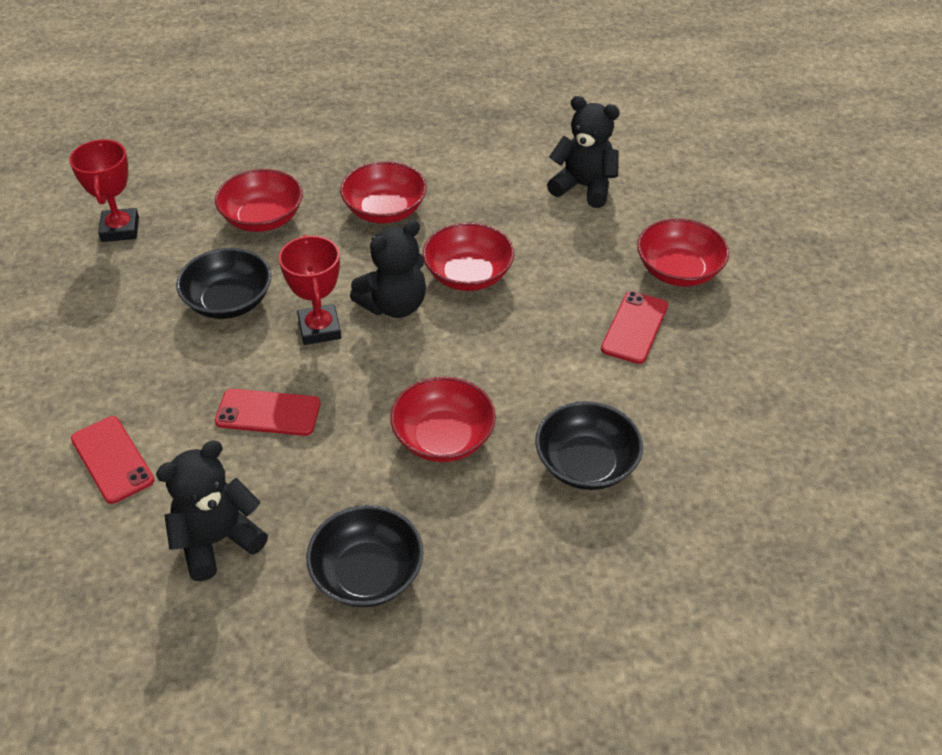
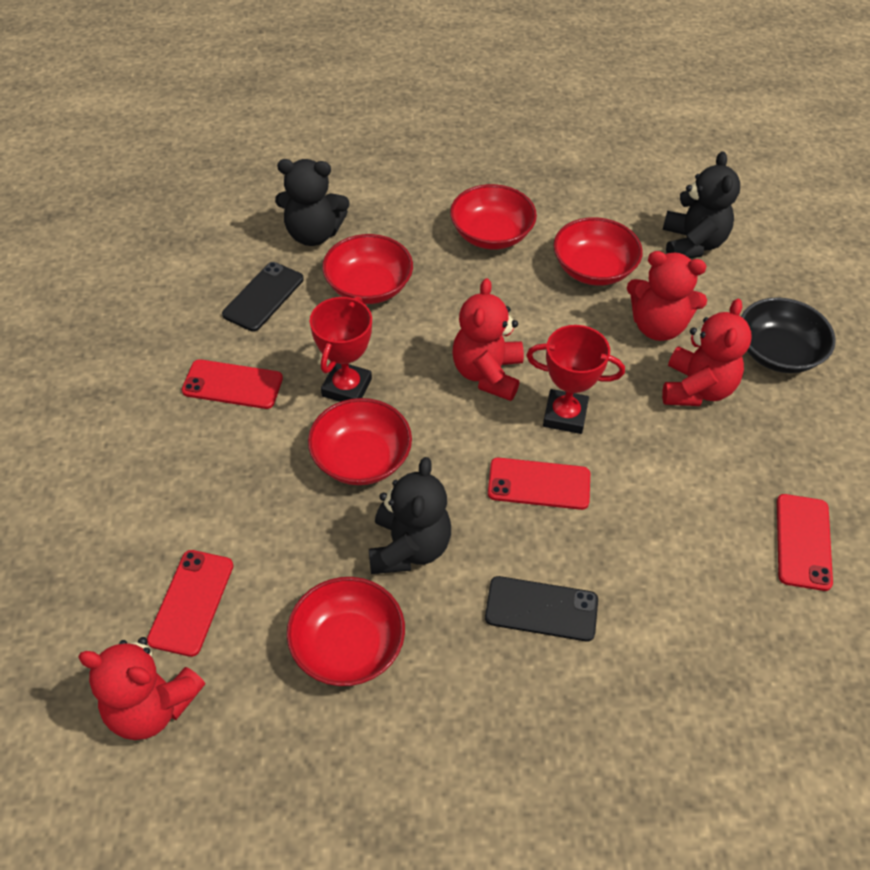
black bowl: [176,248,272,319] [306,505,424,607] [535,401,643,490] = 3 -> [741,297,836,373] = 1
black phone: none = 0 -> [222,262,304,332] [485,576,598,641] = 2
red phone: [71,416,155,504] [215,389,321,436] [601,291,668,364] = 3 -> [147,550,234,657] [182,359,283,409] [488,458,590,510] [777,494,833,591] = 4
red teddy bear: none = 0 -> [78,637,205,740] [452,278,524,401] [627,251,707,341] [662,299,752,406] = 4

